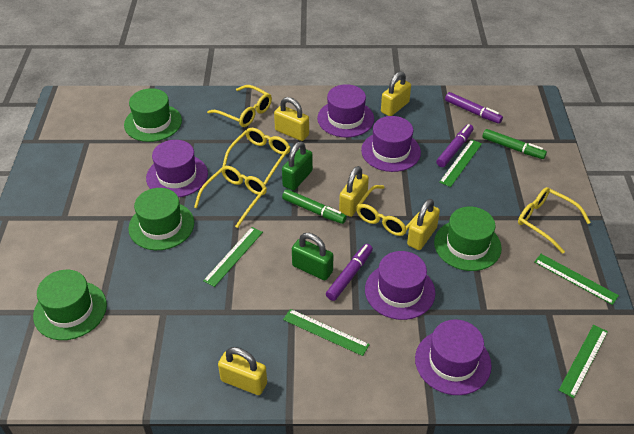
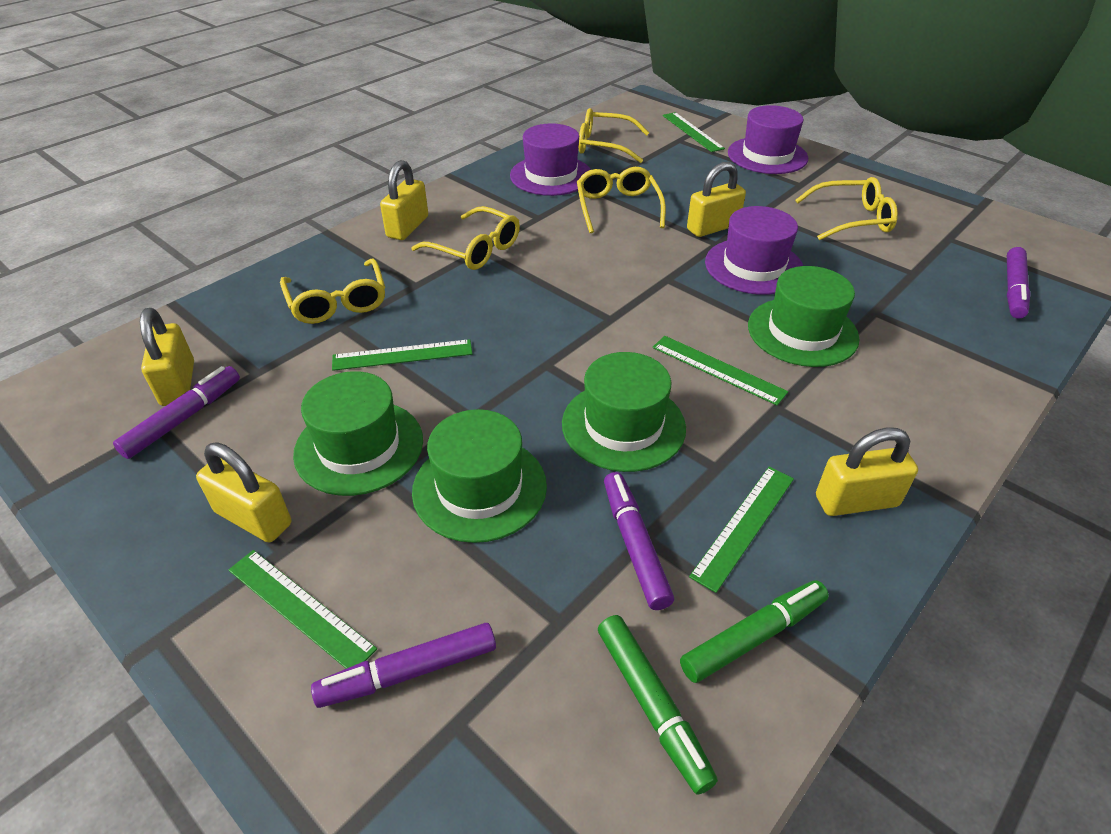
green padlock: [282,141,313,191] [292,233,333,280] = 2 -> none = 0
purple hat: [146,140,208,197] [317,84,374,138] [361,116,421,172] [365,251,435,320] [415,320,492,395] = 5 -> [510,123,591,196] [705,206,803,295] [728,105,808,174] = 3
purple marker: [326,244,373,301] [436,124,474,167] [445,92,503,124] = 3 -> [113,366,240,459] [311,623,496,708] [604,472,674,610] [1007,247,1031,319] = 4

